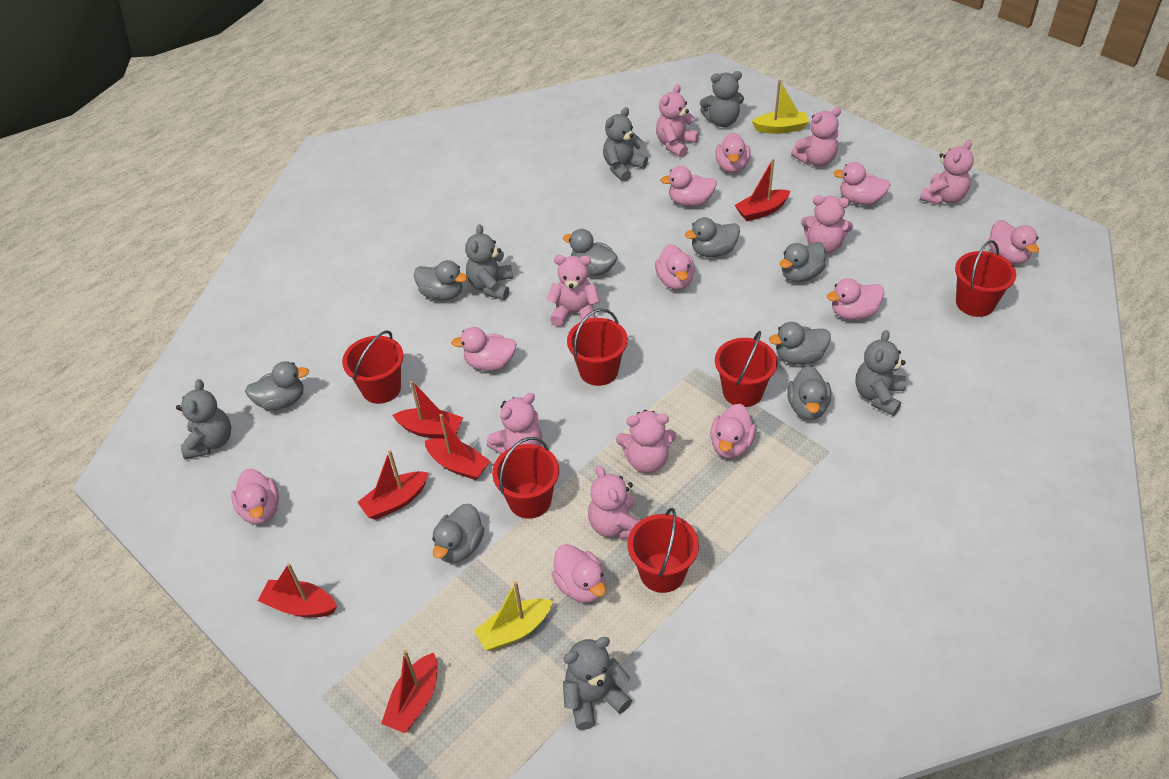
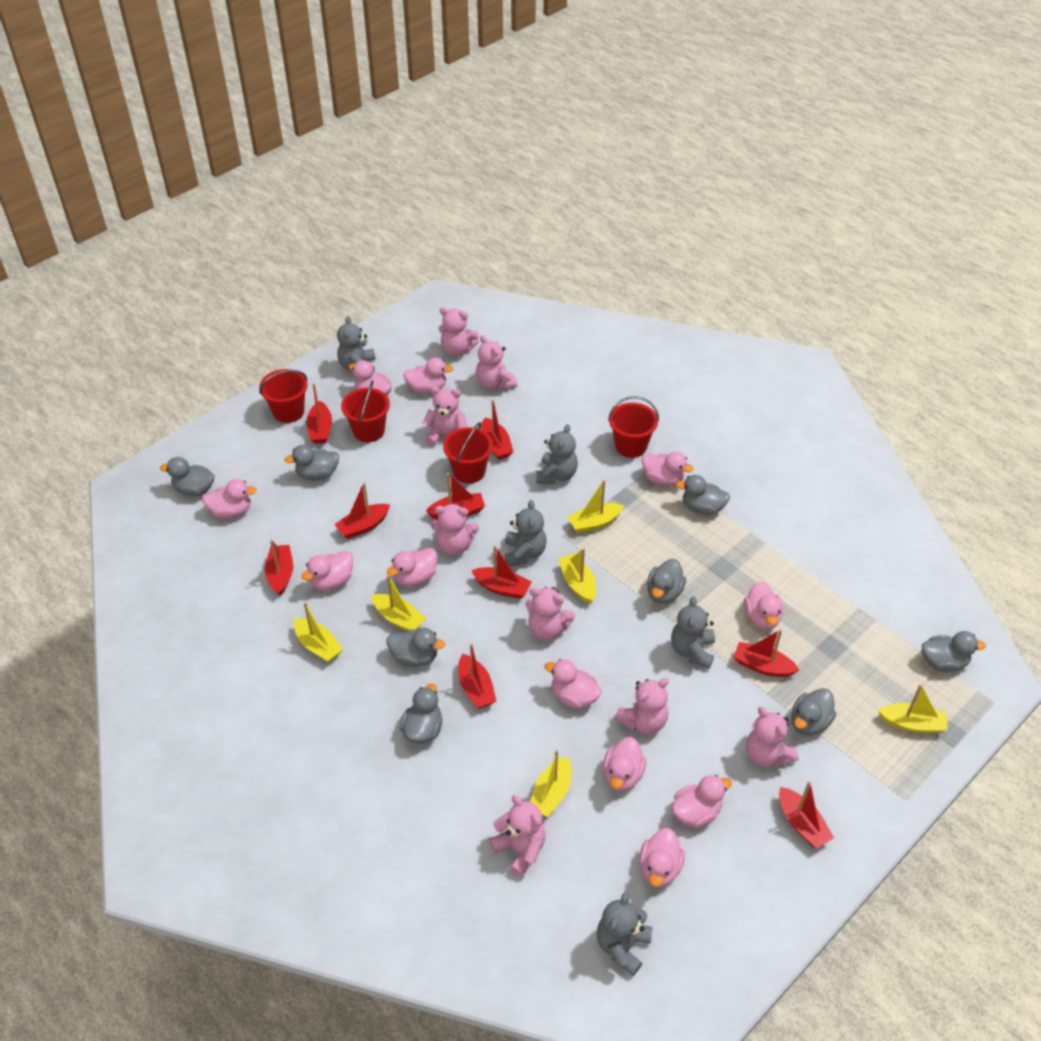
grey teddy bear: [176,379,231,459] [465,224,513,300] [563,637,632,730] [603,107,648,182] [700,71,744,127] [855,330,906,416] = 6 -> [337,316,376,373] [505,500,547,567] [536,424,578,484] [597,891,652,976] [671,596,715,669] = 5
pink duck: [231,469,279,525] [451,327,517,371] [552,544,606,603] [655,244,695,290] [660,166,717,206] [710,404,756,458] [715,132,751,173] [827,278,884,320] [834,162,891,205] [988,220,1039,264] = 10 -> [202,479,257,518] [301,551,353,590] [349,360,392,395] [387,548,437,586] [403,357,454,394] [545,659,601,709] [603,737,646,791] [639,828,685,887] [642,452,693,486] [671,775,732,828] [744,582,783,630] = 11
red boat: [258,563,337,617] [358,450,429,520] [381,650,438,733] [393,381,463,439] [424,414,490,480] [735,159,790,221] = 6 -> [265,540,293,596] [306,383,332,444] [334,482,390,539] [426,473,485,519] [458,643,496,709] [471,546,532,599] [481,400,514,460] [734,629,799,677] [779,781,834,848] = 9
red bucket: [342,330,404,404] [492,437,559,519] [567,308,628,386] [628,508,699,593] [715,331,778,407] [955,240,1016,317] = 6 -> [259,369,308,423] [341,380,390,442] [443,422,493,484] [608,396,659,458] = 4
yellow boat: [474,581,553,651] [752,80,809,134] = 2 -> [294,602,343,663] [372,575,426,630] [530,750,571,817] [558,548,596,604] [568,480,624,533] [878,684,947,733] = 6

